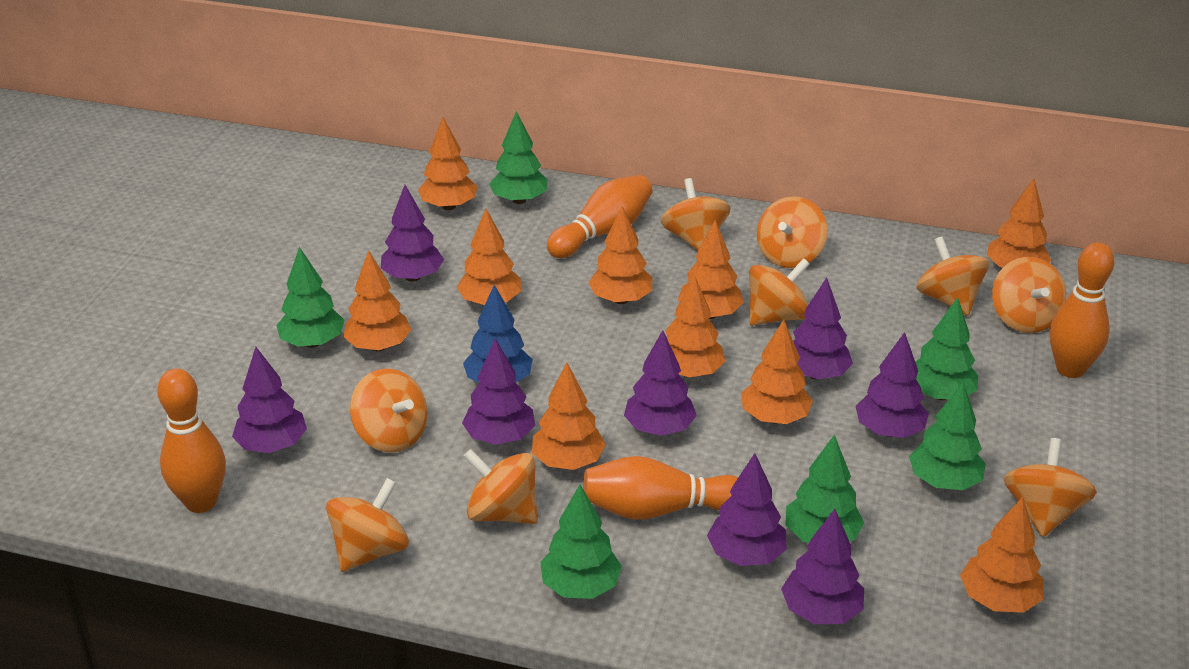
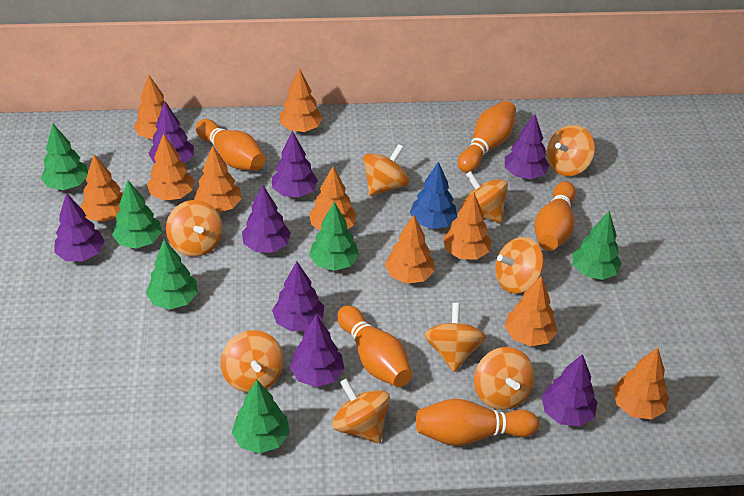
orange bowling pin: [157,369,226,513] [547,175,653,258] [583,456,738,520] [1050,242,1114,378] = 4 -> [196,119,265,171] [337,305,412,387] [416,399,539,446] [458,100,516,173] [534,181,576,251] = 5

